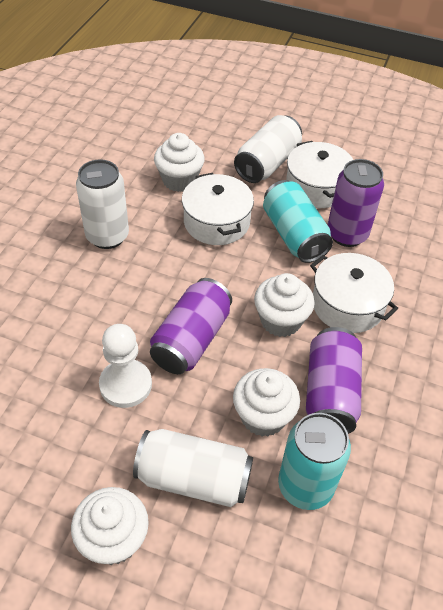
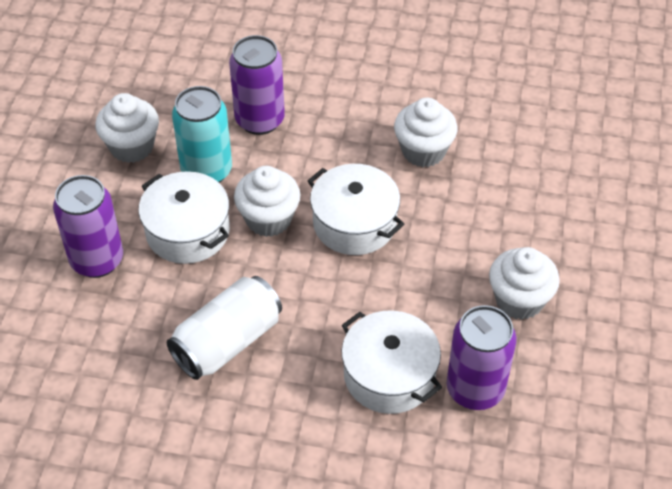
turquoise can: [263,180,333,263] [278,413,351,510] = 2 -> [172,86,232,183] = 1
white can: [76,159,129,249] [133,429,253,507] [234,115,302,183] = 3 -> [167,276,282,380] = 1
white pawn: [99,324,152,408] = 1 -> none = 0

